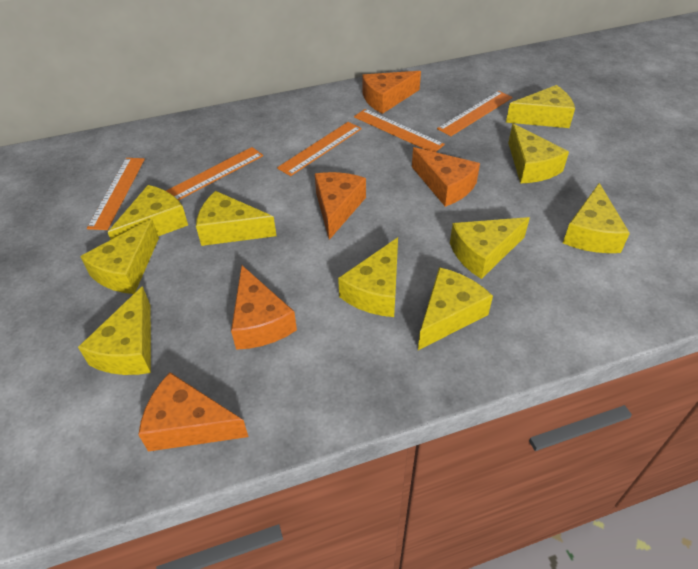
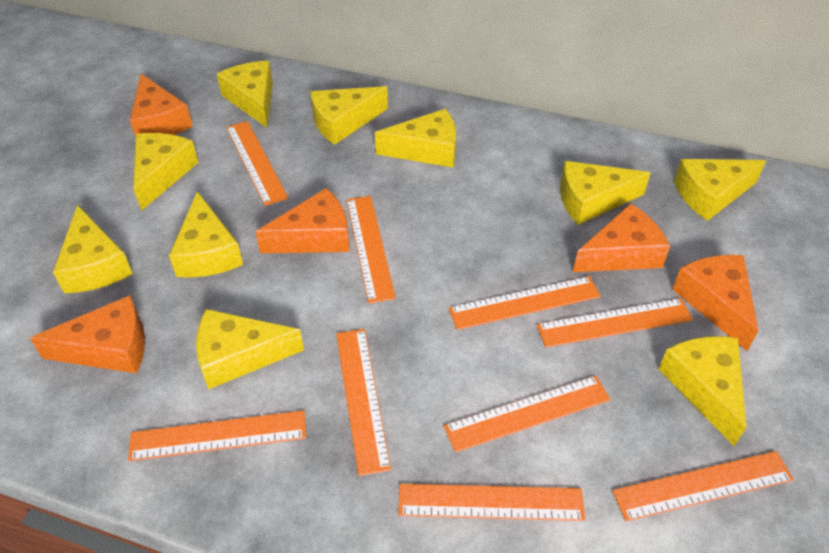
orange ruler: [87,158,145,230] [166,147,263,200] [277,122,362,176] [354,109,445,152] [437,91,513,136] = 5 -> [128,410,306,461] [226,121,288,206] [336,329,391,476] [347,196,396,303] [398,484,585,521] [444,376,611,453] [448,276,601,330] [537,298,693,348] [612,451,794,522] = 9

